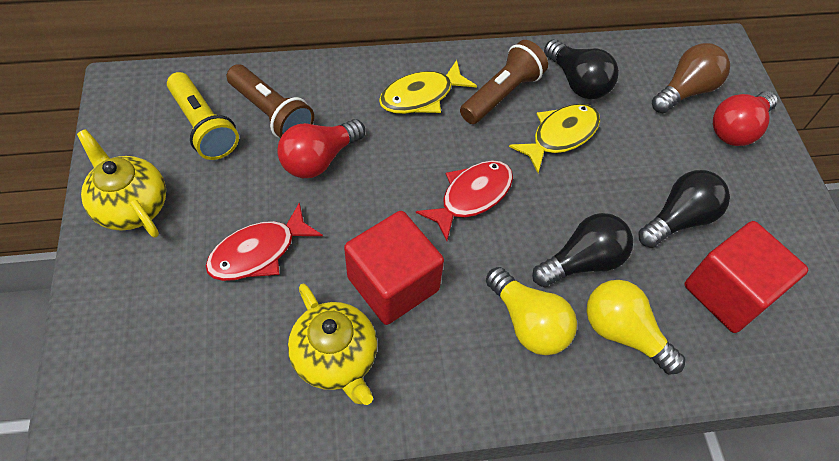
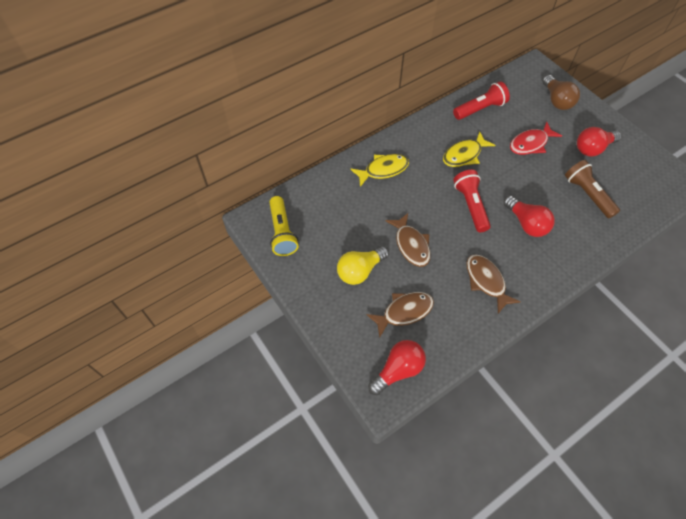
black light bulb: [532,213,633,287] [544,39,619,99] [638,170,730,248] = 3 -> none = 0
brown fish: none = 0 -> [366,292,434,338] [386,213,431,267] [466,254,521,314] = 3
brown flashlight: [227,64,314,138] [460,40,548,124] = 2 -> [565,160,620,218] = 1
red cube: [344,211,444,325] [684,221,808,333] = 2 -> none = 0
red fish: [206,202,323,281] [416,161,513,241] = 2 -> [510,122,562,155] = 1
red flashlight: none = 0 -> [453,81,510,120] [453,170,491,232] = 2
red light bulb: [277,119,365,178] [713,91,777,146] = 2 -> [368,340,426,395] [504,196,555,237] [577,127,622,157] = 3
yellow light bulb: [486,267,577,355] [587,280,685,375] = 2 -> [337,246,389,285] = 1
yellow teapot: [77,129,166,238] [288,284,377,405] = 2 -> none = 0

